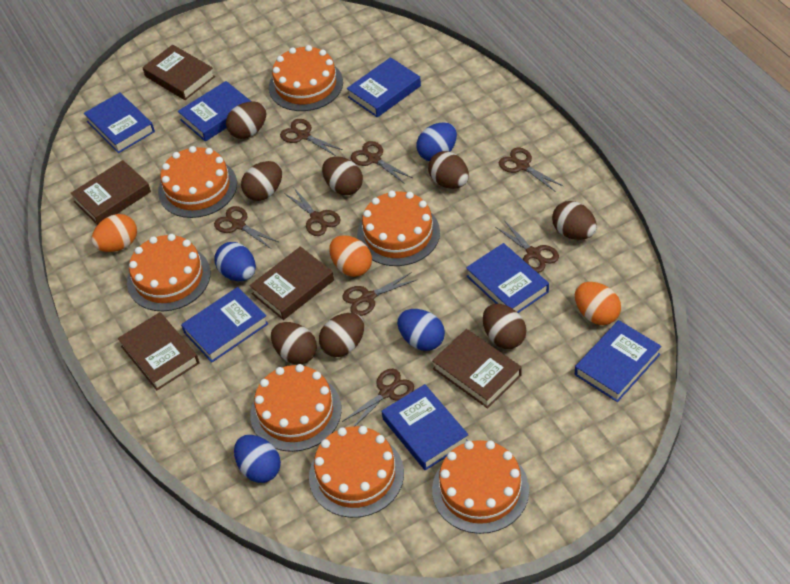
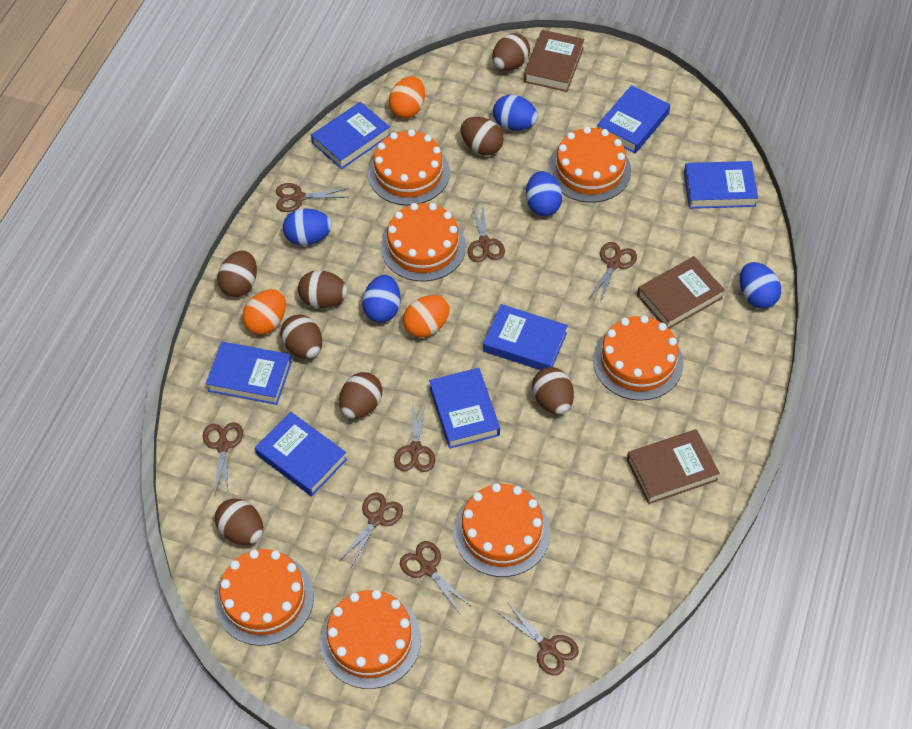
blue egg: [214,242,256,281] [234,435,281,483] [397,309,445,351] [417,122,457,161] = 4 -> [283,208,332,246] [362,275,401,323] [493,95,538,131] [526,171,562,216] [740,262,781,309] = 5
brown book: [70,160,151,225] [118,312,199,390] [142,45,215,100] [249,246,334,320] [432,329,522,409] = 5 -> [524,30,585,92] [627,429,720,504] [637,256,725,329] = 3

